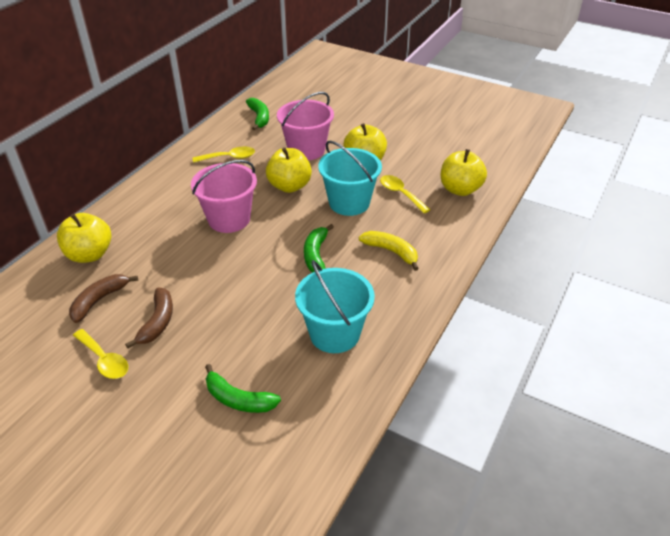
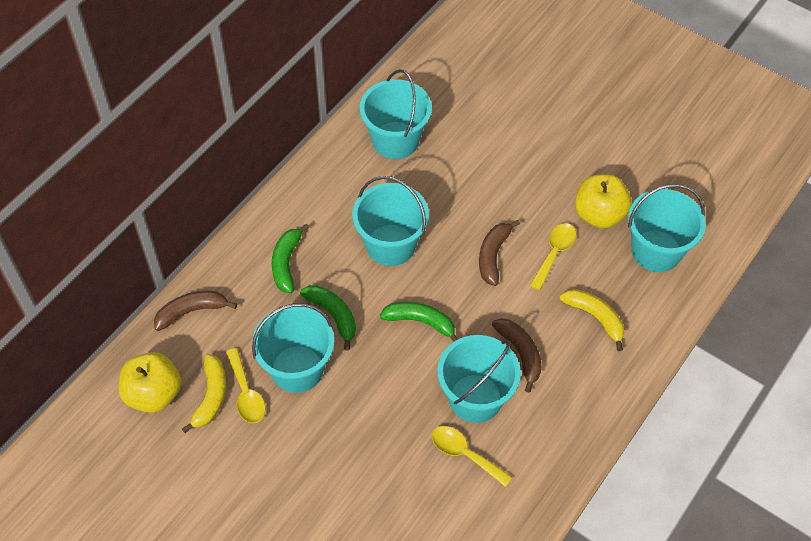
brown banana: [69,274,138,323] [125,288,173,348] = 2 -> [154,291,237,331] [479,220,520,286] [492,318,542,393] = 3
pink bucket: [191,160,257,233] [277,92,334,160] = 2 -> none = 0
turquoise bucket: [295,260,375,353] [318,141,382,216] = 2 -> [252,303,334,393] [352,176,429,266] [360,69,432,159] [437,335,521,423] [628,184,706,272] = 5
yellow apple: [57,213,111,263] [266,148,312,193] [343,123,387,161] [441,149,487,196] = 4 -> [119,352,181,413] [575,175,632,229] = 2
yellow banana: [359,231,419,271] = 1 -> [182,354,226,433] [559,289,624,351] = 2

